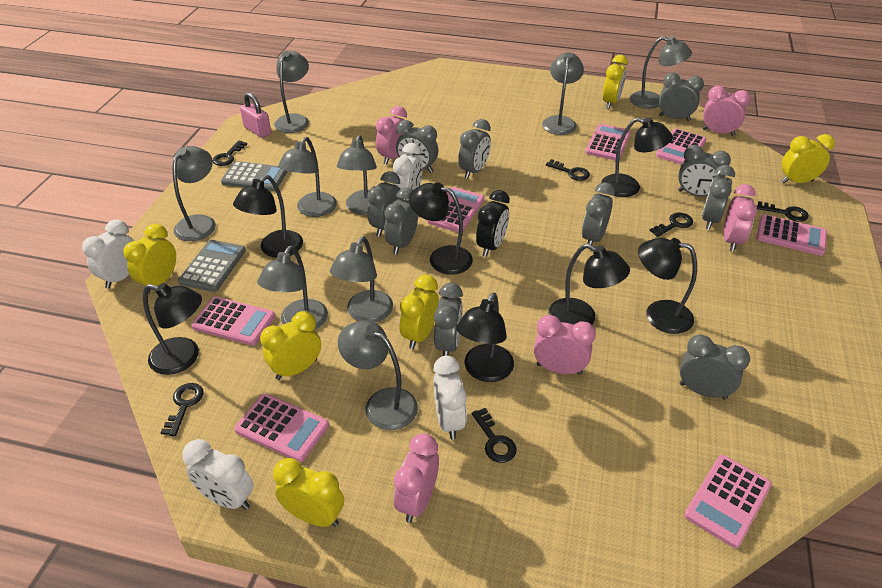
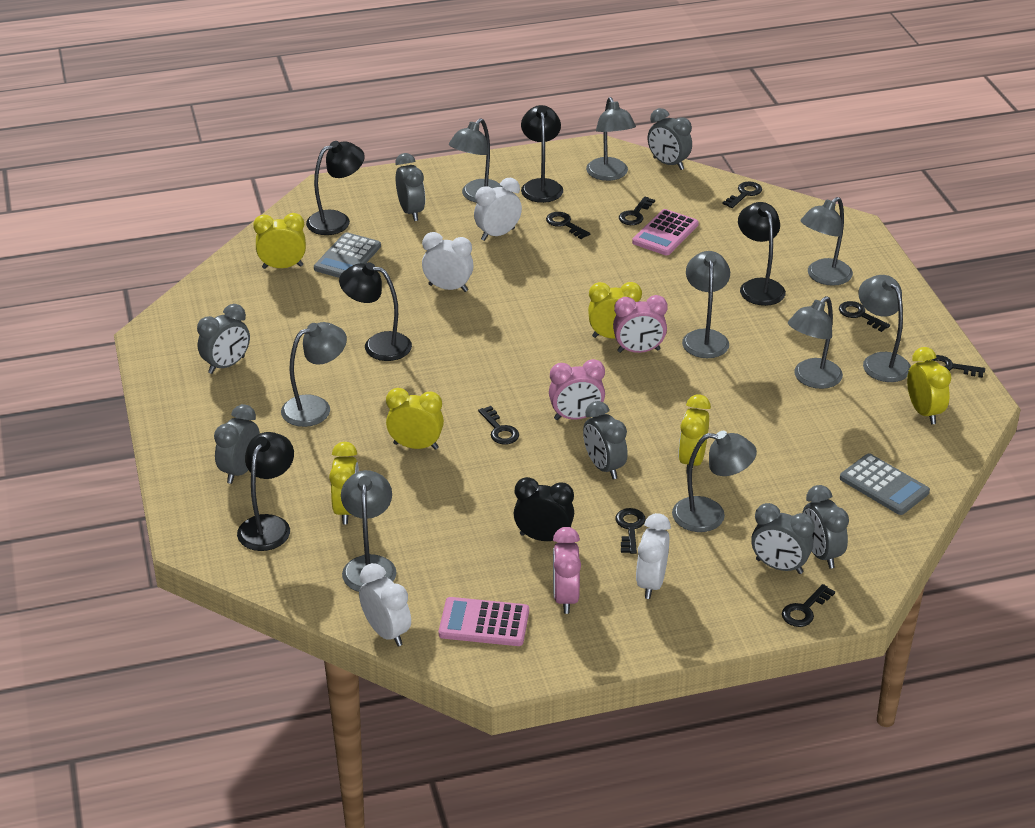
black key: [161,383,204,436] [213,141,247,166] [472,408,517,463] [546,159,590,181] [650,213,693,237] [757,201,809,222] = 6 -> [478,406,519,445] [546,212,590,239] [615,508,646,554] [619,196,655,225] [722,182,762,208] [782,584,835,627] [839,301,890,332] [932,355,985,378] = 8
black lamp: [143,283,202,375] [233,175,303,258] [409,182,473,275] [456,292,514,382] [549,244,630,325] [601,117,673,197] [638,238,697,334] = 7 -> [237,432,294,551] [306,141,365,235] [339,262,412,361] [521,105,563,203] [738,202,786,306] = 5
grey clock: [367,171,402,237] [384,188,418,254] [396,120,438,173] [434,283,463,356] [458,119,491,179] [582,183,615,245] [659,73,704,121] [678,145,731,197] [680,334,750,400] [702,165,735,229] = 10 -> [197,304,250,374] [214,404,260,484] [395,153,425,221] [583,401,628,479] [648,108,692,170] [751,503,815,574] [802,485,849,569] = 7
pink calculator: [191,297,275,346] [234,393,329,462] [427,187,484,232] [585,124,631,161] [656,129,706,165] [684,455,772,548] [756,214,827,256] = 7 -> [439,597,529,646] [632,209,699,255] = 2
pink clock: [376,106,407,165] [394,433,439,523] [534,315,596,375] [702,86,751,136] [724,184,757,252] = 5 -> [549,359,605,420] [553,527,581,614] [613,295,668,353] = 3
pink padlock: [240,92,271,138] = 1 -> none = 0

